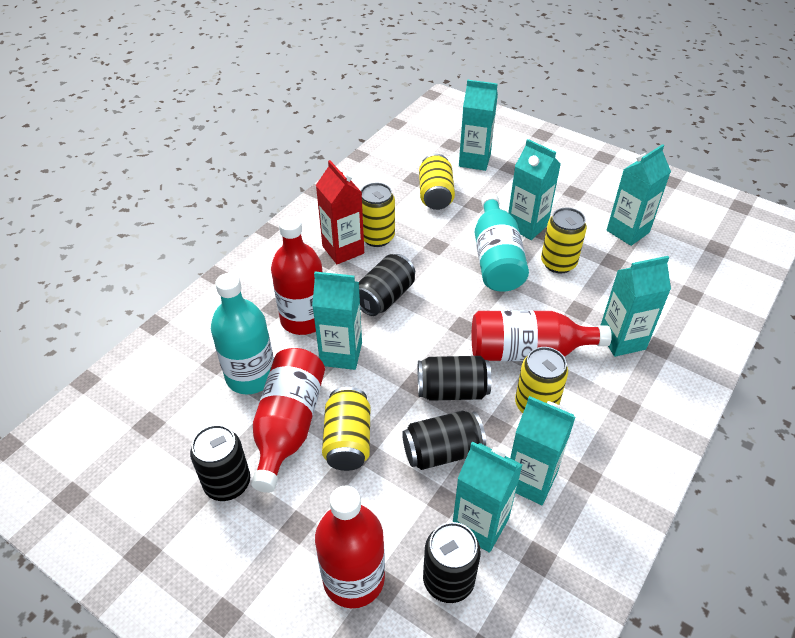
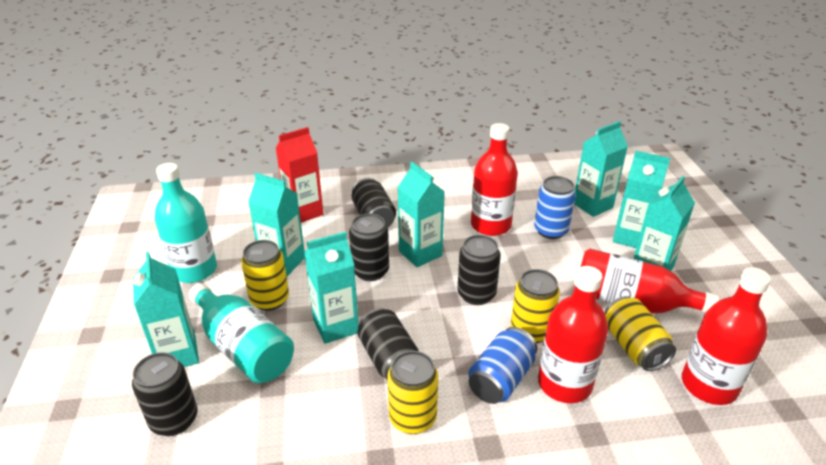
blue can: none = 0 -> [468,327,537,404] [534,176,576,239] = 2
yellow can: [322,387,370,471] [361,182,395,247] [419,154,455,210] [515,347,568,413] [541,207,587,274] = 5 -> [241,240,289,311] [387,351,438,434] [511,269,560,343] [605,296,676,371] = 4

